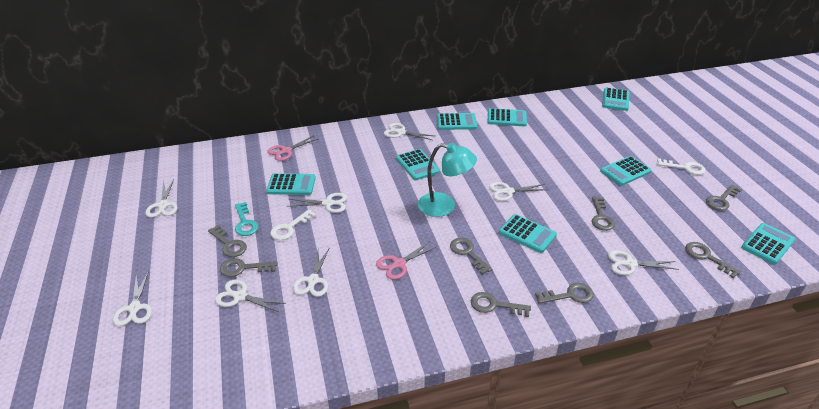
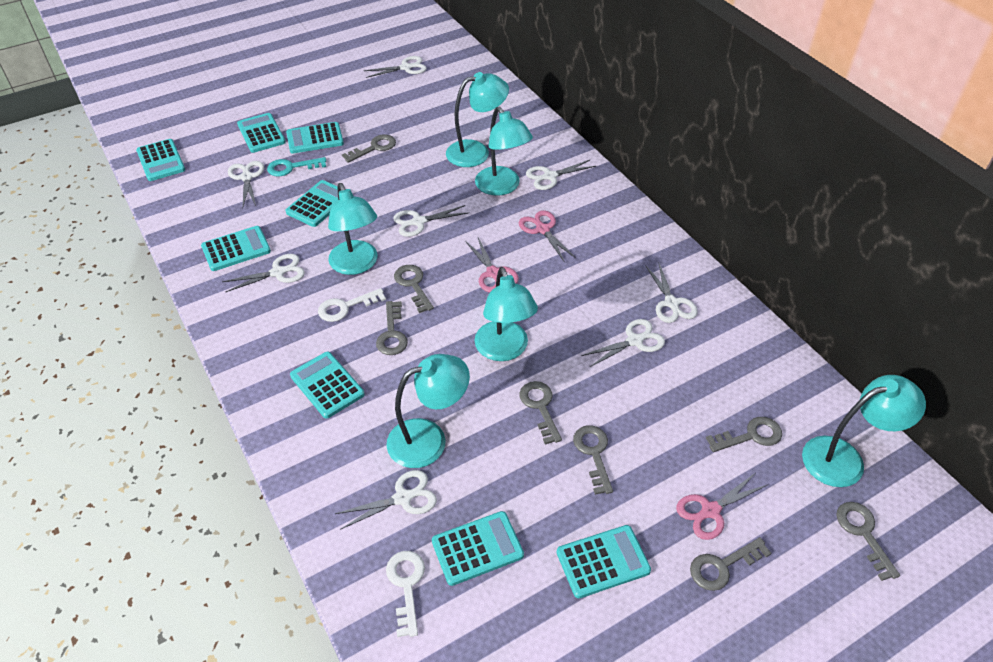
pink scissors: [268,135,319,161] [376,241,438,280] = 2 -> [465,238,519,292] [519,210,576,261] [676,473,767,540] = 3
turquoise lamp: [418,143,477,217] = 1 -> [328,183,378,275] [387,354,470,468] [446,72,509,167] [474,267,538,361] [475,107,533,196] [802,375,926,487] = 6

